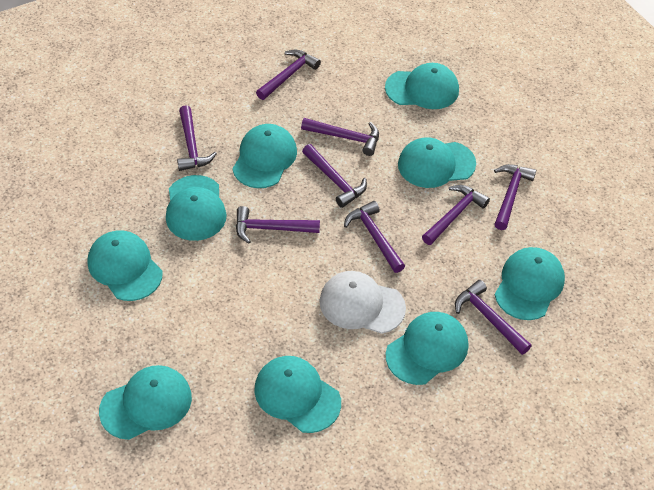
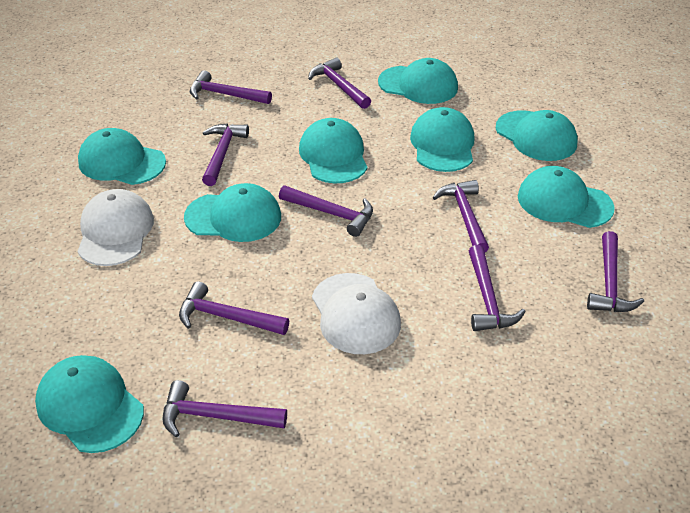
turquoise cap: [87,231,163,301] [99,365,192,440] [166,175,226,241] [232,124,297,188] [254,356,341,433] [385,63,459,109] [386,312,468,385] [398,137,476,188] [495,247,565,320] = 9 -> [35,355,144,453] [78,128,166,185] [184,183,281,242] [299,118,367,183] [378,58,458,104] [410,107,474,172] [496,110,578,161] [518,166,615,228] = 8
white cap: [319,271,406,334] = 1 -> [77,189,154,266] [312,273,401,354] = 2

